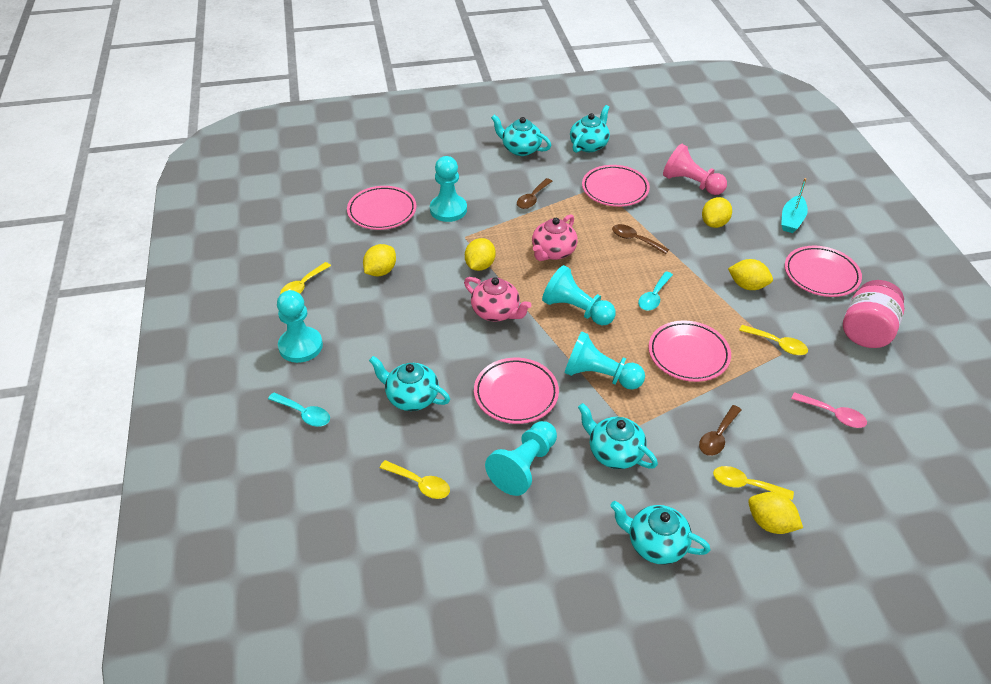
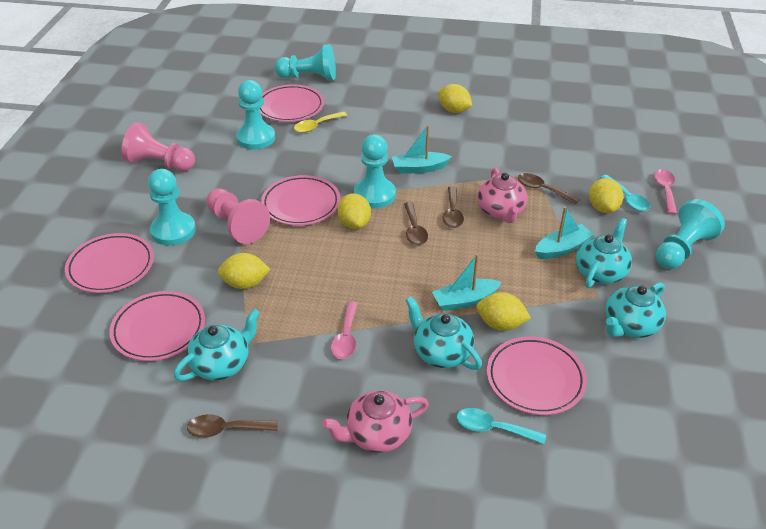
brown spoon: [517,178,552,209] [612,224,669,254] [699,405,742,456] = 3 -> [187,414,278,438] [404,202,428,245] [443,186,464,228] [518,173,580,205] = 4
pink jar: [843,280,904,348] = 1 -> none = 0
pink pawn: [663,144,727,195] = 1 -> [121,122,195,171] [206,188,270,244] = 2
pink spoon: [791,392,867,428] = 1 -> [331,301,358,359] [654,169,677,215] = 2
turquoise boat: [781,178,808,233] = 1 -> [392,125,452,174] [432,254,502,311] [535,207,594,259] = 3
turquoise teapot: [369,356,450,411] [491,114,551,156] [570,105,610,153] [578,403,658,469] [610,501,711,565] = 5 -> [174,309,260,381] [405,296,482,370] [576,218,632,288] [605,282,666,338] = 4
yellow spoon: [280,262,331,295] [380,460,450,499] [713,466,794,500] [739,325,808,355] = 4 -> [294,111,348,133] = 1

